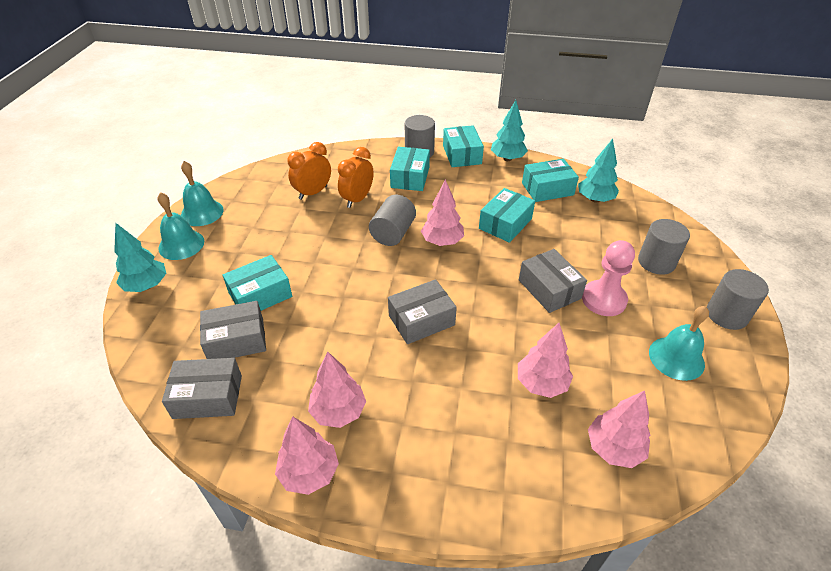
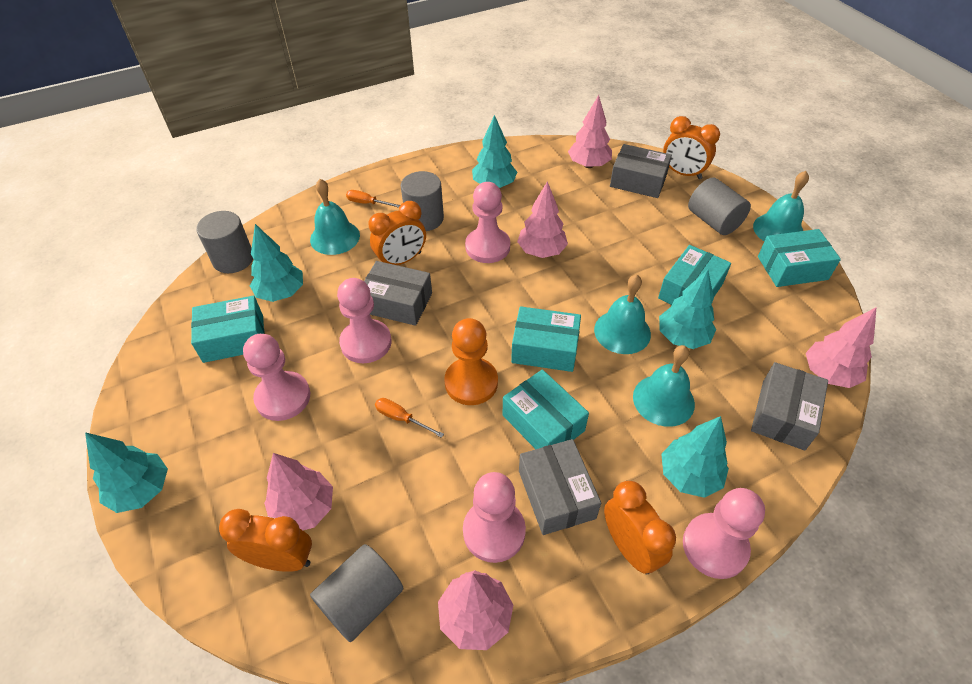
orange clock: [287,142,331,200] [338,147,374,208] = 2 -> [219,509,312,572] [369,201,426,265] [604,481,676,574] [663,116,720,179] = 4
orange pawn: none = 0 -> [444,318,498,405] = 1
orange screwdriver: none = 0 -> [346,190,400,208] [375,398,444,438] = 2
pink pawn: [582,240,635,316] = 1 -> [243,334,310,421] [337,278,392,363] [463,472,526,563] [465,182,510,263] [683,488,765,579] = 5
turquoise bell: [158,192,204,260] [181,161,224,226] [649,306,709,381] = 3 -> [310,179,360,255] [594,274,651,354] [633,345,695,427] [753,171,809,241] = 4
turquoise tree: [114,223,167,292] [491,100,528,161] [578,139,619,203] = 3 -> [85,432,168,513] [250,224,303,302] [472,115,517,188] [659,270,716,349] [661,416,729,498] = 5

